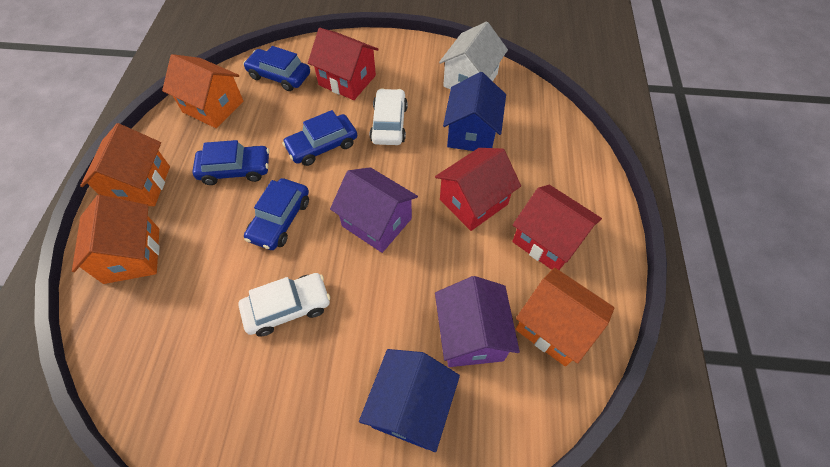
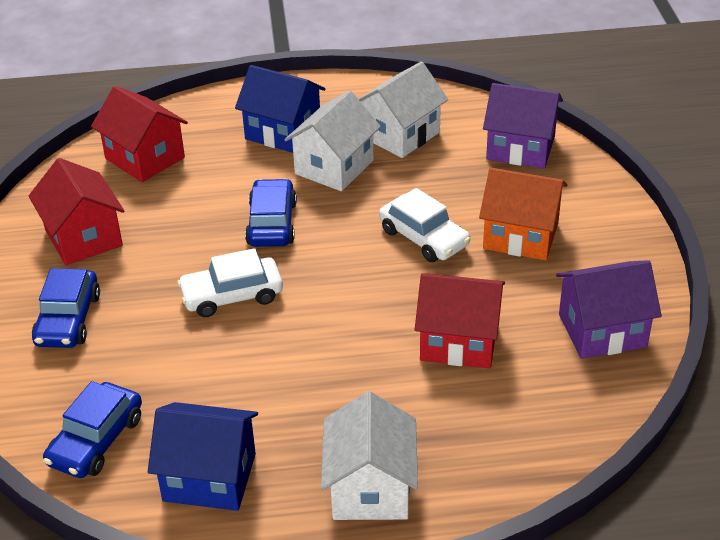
blue car: [192,140,269,185] [243,46,310,91] [244,178,309,250] [282,110,357,166] = 4 -> [32,268,100,348] [43,381,142,478] [245,179,297,247] = 3
orange house: [72,195,160,284] [80,123,170,206] [162,54,244,128] [515,268,614,367] = 4 -> [479,168,567,261] = 1
white house: [439,22,508,89] = 1 -> [284,90,381,191] [321,391,418,520] [358,61,448,158] = 3

